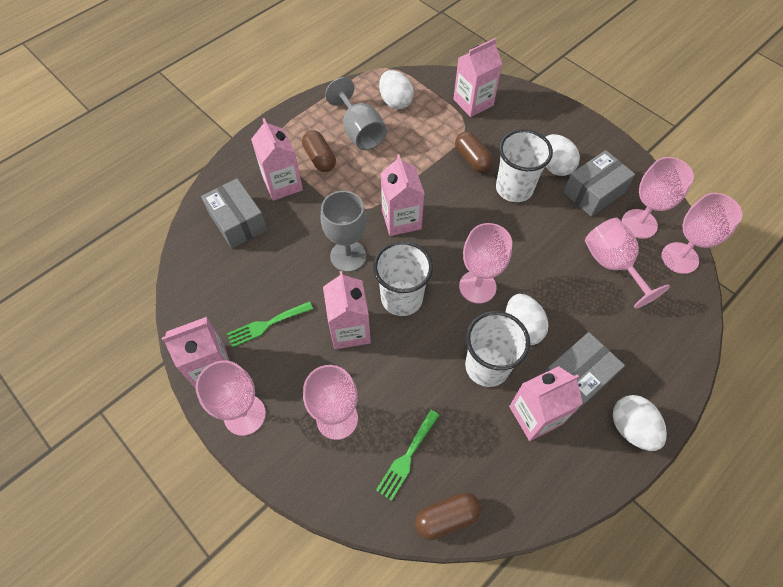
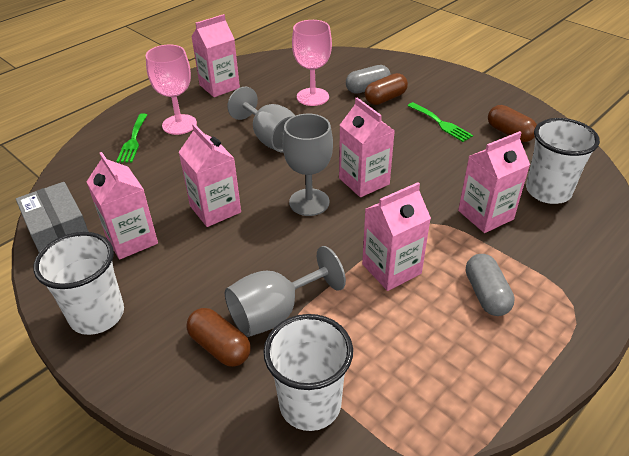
grey box: [201,178,267,249] [545,332,625,413] [563,150,635,217] = 3 -> [16,182,89,252] = 1
grey capsule: none = 0 -> [346,65,391,94] [466,254,515,316] = 2
grey goblet: [321,191,367,272] [325,77,387,150] = 2 -> [225,246,346,337] [227,87,296,153] [282,114,333,216] = 3
pink goblet: [196,360,266,436] [303,365,358,440] [459,223,512,304] [585,218,670,308] [622,157,694,239] [661,193,742,274] = 6 -> [146,45,197,135] [292,20,332,106] = 2
white egg: [379,70,414,109] [506,294,548,345] [546,134,580,176] [613,395,667,451] = 4 -> none = 0

